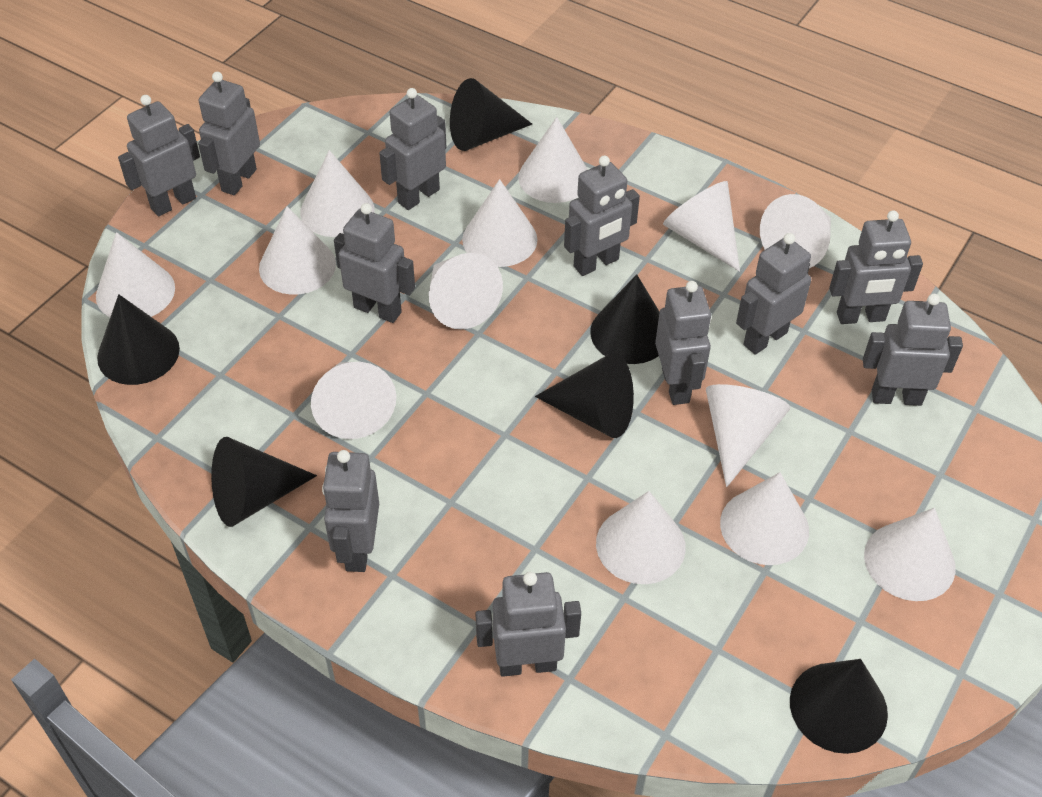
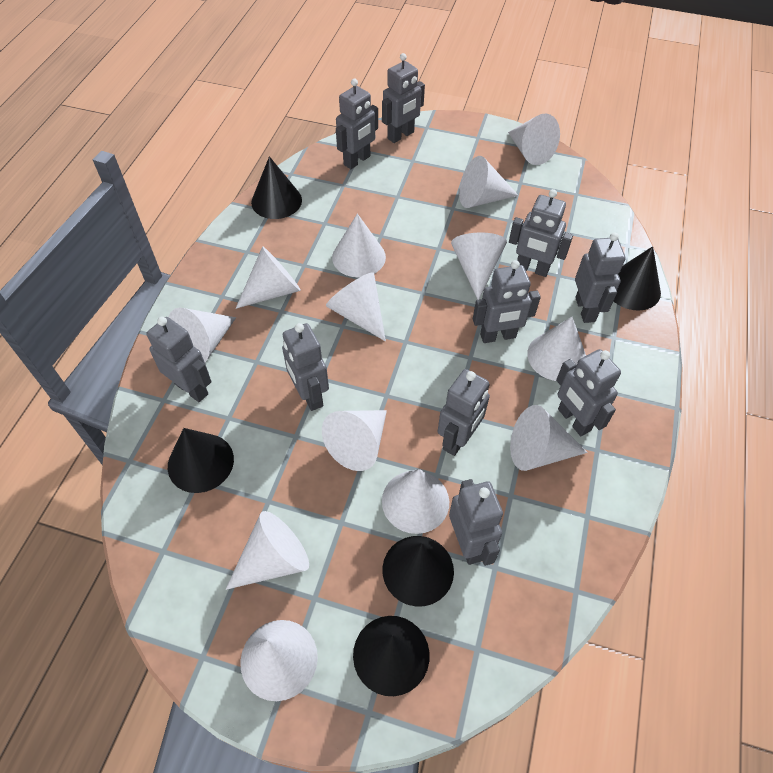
black cone: [97,294,180,385] [211,437,317,527] [450,78,532,151] [535,353,634,438] [590,274,660,364] [790,659,888,754] = 6 -> [168,428,234,493] [251,156,302,219] [353,616,429,696] [382,536,454,607] [614,246,661,311] = 5
grey robot: [118,95,200,217] [198,72,260,195] [322,450,379,572] [334,203,415,323] [379,88,446,210] [475,572,581,677] [564,155,640,276] [655,281,711,405] [736,233,811,355] [829,210,923,324] [863,294,963,406] = 11 -> [146,317,212,402] [282,323,329,411] [336,78,378,169] [382,53,425,143] [438,369,490,456] [449,479,503,566] [473,260,541,343] [509,189,573,277] [556,349,621,436] [575,233,626,323] = 10

